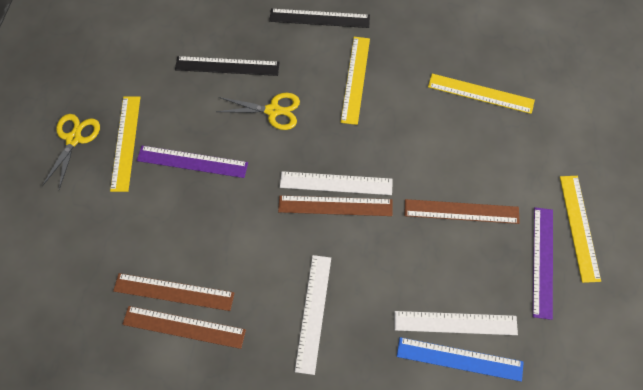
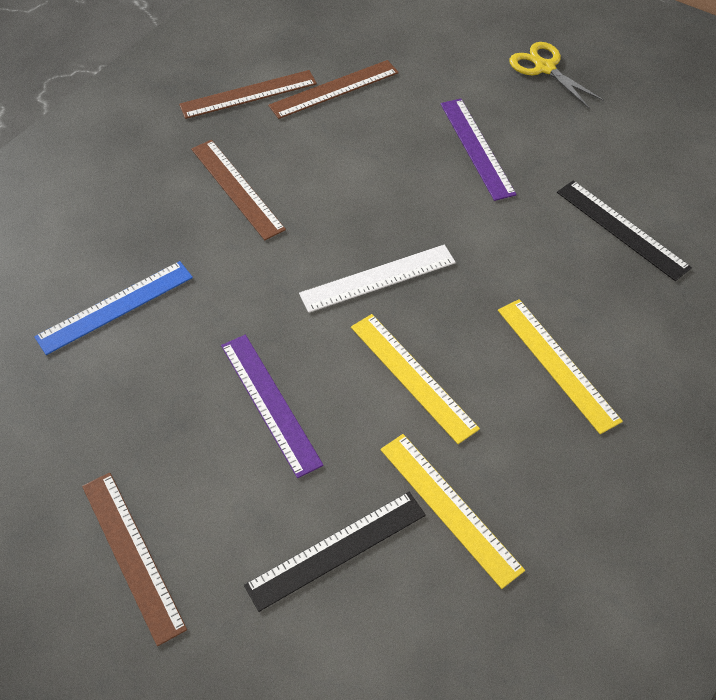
white ruler: [280,171,393,195] [295,255,331,375] [394,311,518,335] = 3 -> [299,245,456,313] = 1
yellow ruler: [110,96,140,192] [341,37,370,125] [428,74,535,114] [560,176,601,283] = 4 -> [351,314,480,444] [380,434,525,589] [498,299,623,434] = 3
yellow scissors: [42,114,100,189] [216,93,300,130] = 2 -> [509,42,604,108] = 1

